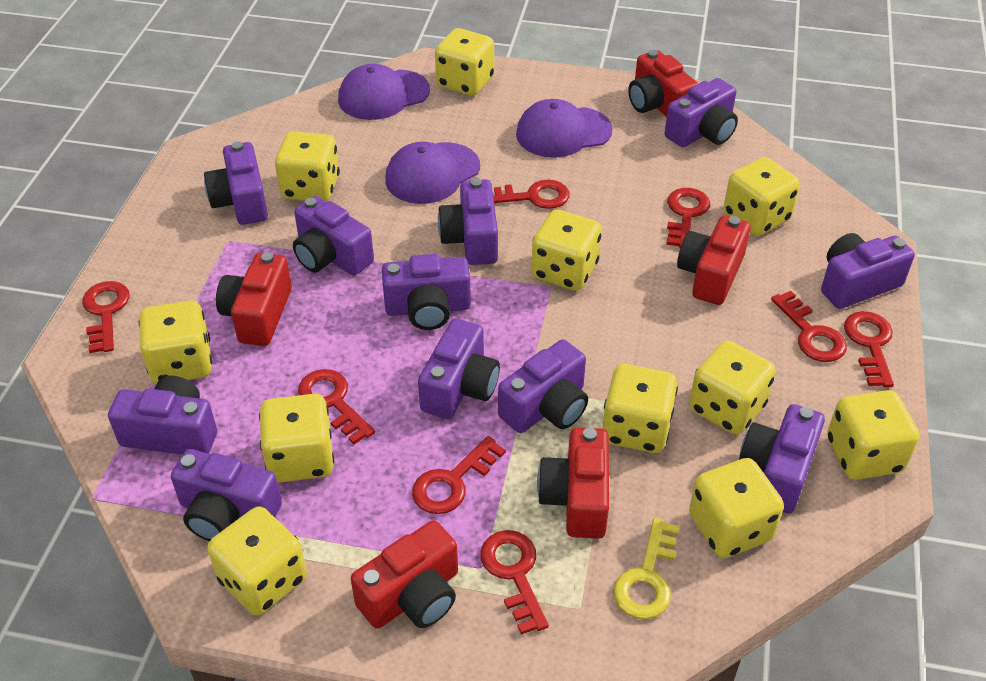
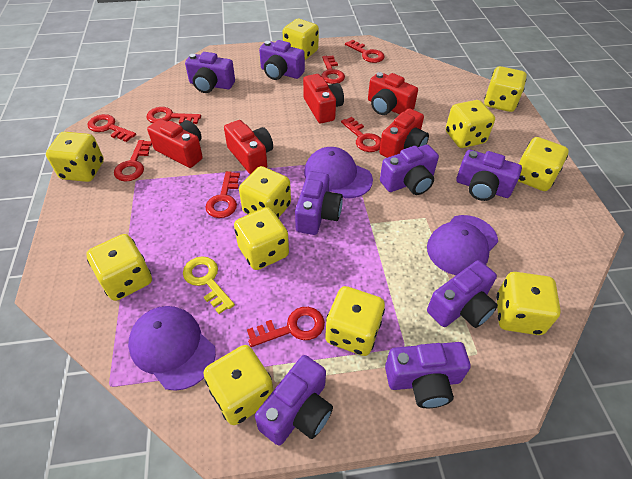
purple camera: [108,376,217,454] [171,449,282,541] [204,142,268,225] [293,196,374,275] [382,254,471,330] [418,319,500,419] [438,178,498,265] [498,340,588,433] [665,78,738,147] [739,404,825,514] [821,233,915,309] = 11 -> [185,52,235,93] [255,355,333,445] [259,40,305,80] [295,171,343,235] [380,145,439,195] [385,342,471,408] [427,260,498,328] [456,150,522,201] = 8

